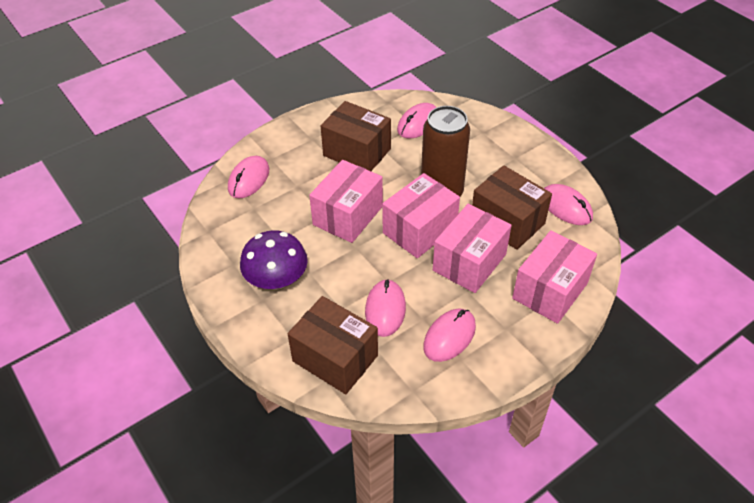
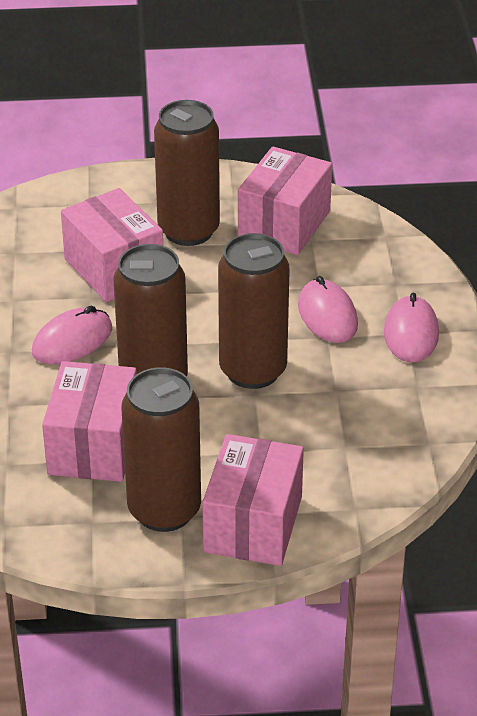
brown box: [288,296,378,394] [321,101,391,171] [472,165,552,250] = 3 -> none = 0
brown can: [421,106,470,196] = 1 -> [113,244,188,376] [121,367,201,532] [154,100,220,246] [218,233,290,389] = 4
pink mouse: [228,156,269,199] [365,279,406,337] [397,103,437,139] [423,309,476,362] [544,184,593,225] = 5 -> [32,306,112,364] [298,276,358,343] [384,293,439,362] = 3
purple mushroom: [240,230,308,290] = 1 -> none = 0

